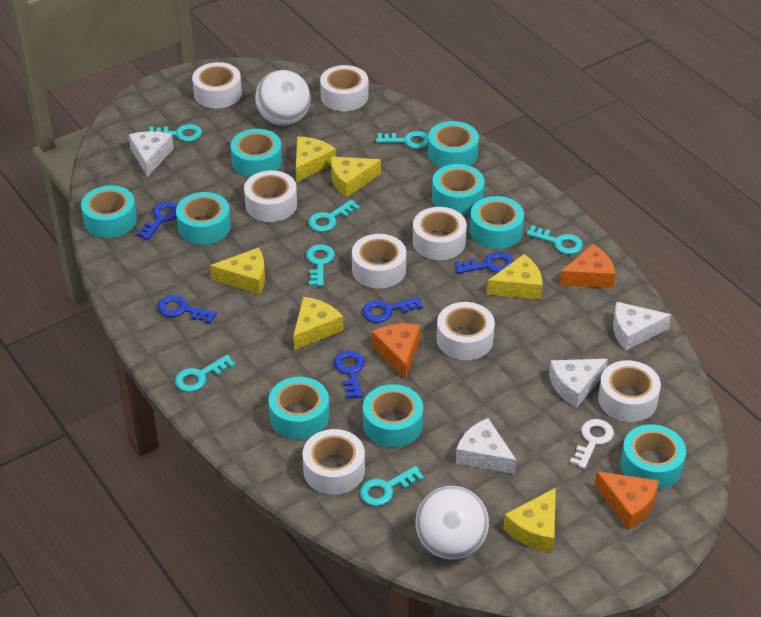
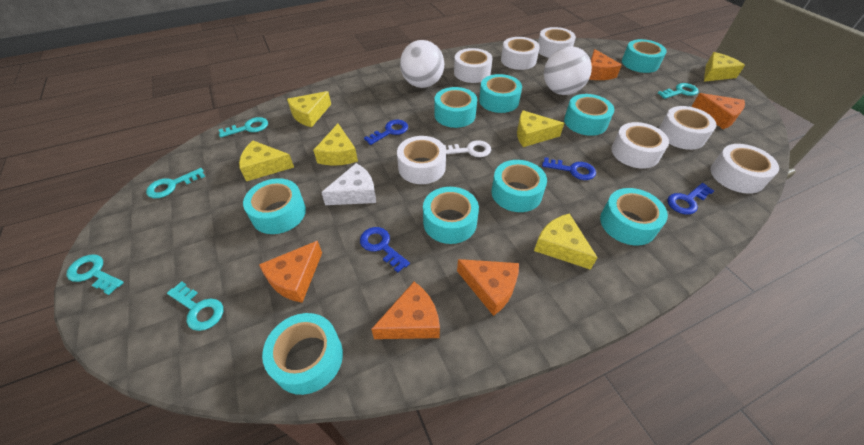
blue key: [136,202,177,240] [158,295,217,324] [334,350,365,399] [362,297,423,323] [455,252,514,274] = 5 -> [360,227,410,273] [364,120,408,145] [542,157,596,180] [667,183,714,215] = 4
orange cheese: [372,324,421,379] [559,244,616,288] [594,471,659,530] = 3 -> [259,241,322,303] [371,282,440,339] [457,259,519,316] [589,49,622,80] [692,93,745,129] = 5
turquoise key: [149,124,202,142] [175,355,235,392] [306,244,335,286] [308,200,360,232] [359,466,424,506] [376,131,428,149] [526,225,583,254] = 7 -> [66,255,124,295] [146,168,205,198] [167,281,223,331] [219,117,268,138] [658,83,699,99] = 5
white cheese: [129,131,174,177] [456,418,516,474] [549,359,608,408] [613,302,671,351] = 4 -> [321,163,376,205] = 1
white tape: [192,62,242,108] [244,170,297,222] [302,429,365,495] [320,65,369,111] [352,234,406,289] [413,207,467,260] [437,302,495,360] [598,360,661,422] = 8 -> [397,136,446,184] [454,48,493,83] [501,37,540,70] [538,27,576,58] [611,122,669,169] [659,106,716,150] [710,144,779,194] = 7

